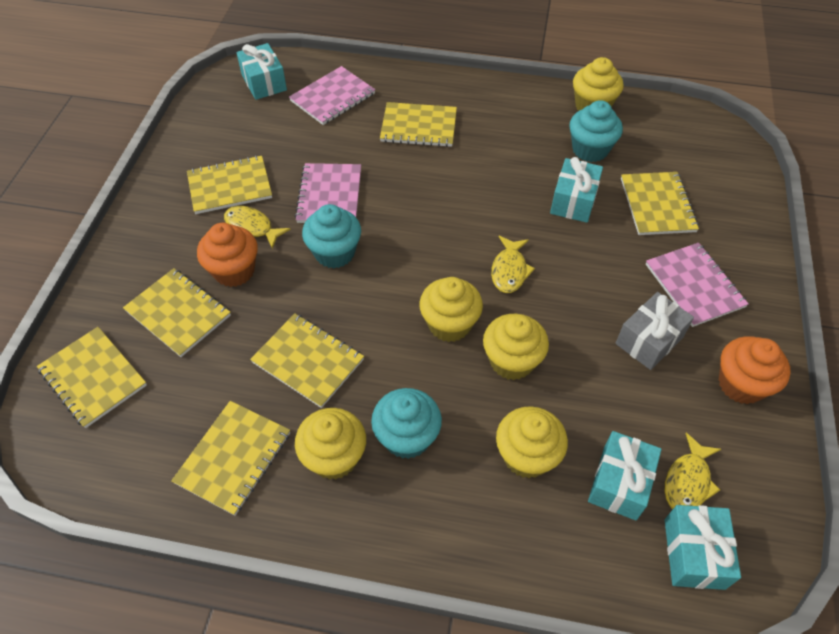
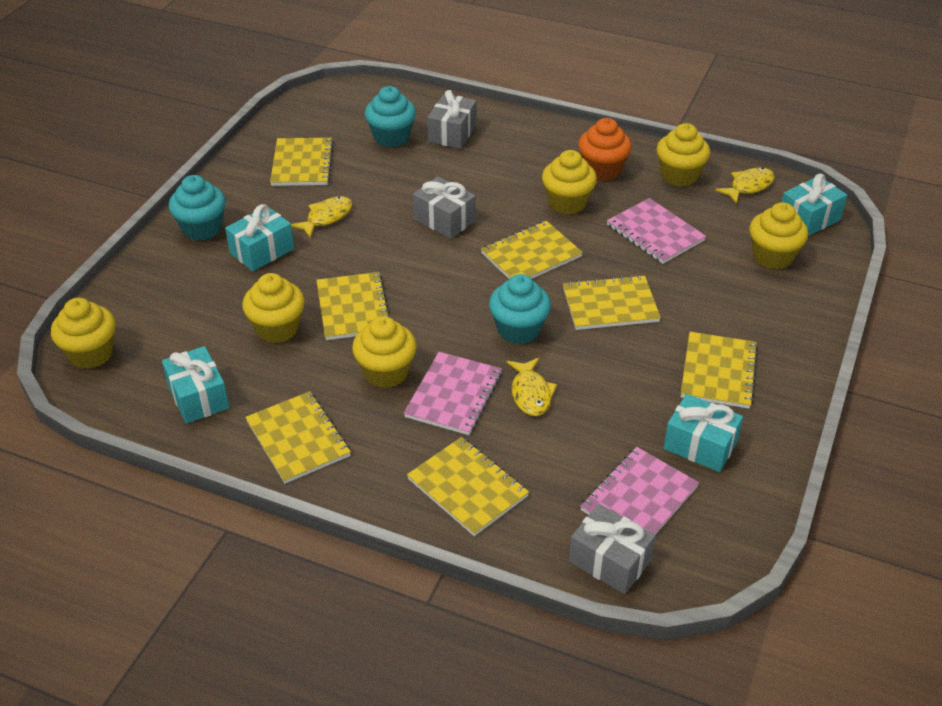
grey gift: [616,292,694,370] = 1 -> [413,177,476,239] [427,90,477,149] [569,504,656,594] = 3
orange cupcake: [197,223,258,287] [719,336,791,404] = 2 -> [578,118,632,181] = 1
yellow cupcake: [295,408,366,480] [420,277,483,342] [483,314,549,380] [496,406,568,478] [573,57,624,111] = 5 -> [51,298,116,369] [242,273,305,343] [352,316,417,388] [542,150,597,214] [657,123,710,186] [749,202,808,269] = 6

